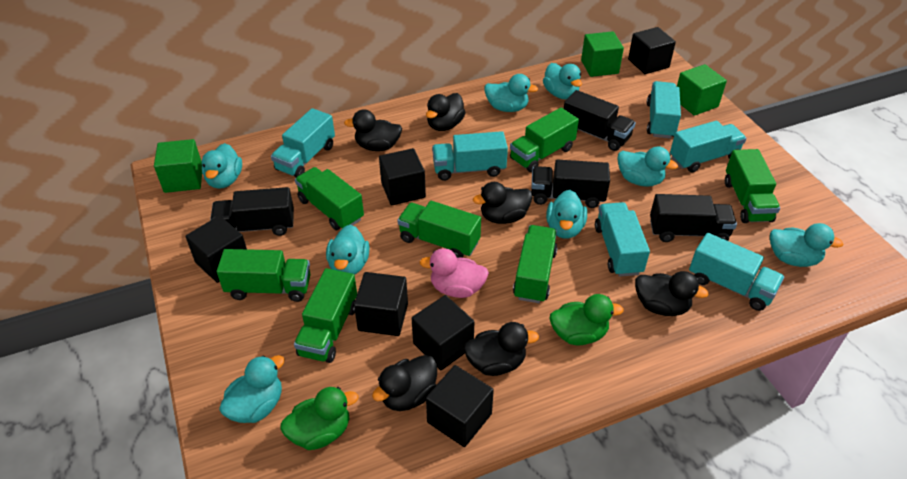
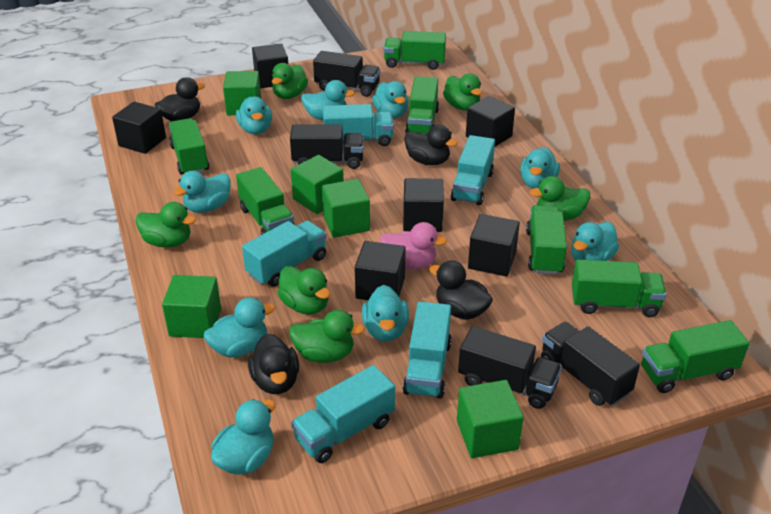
black duck: [344,109,402,151] [372,355,437,411] [426,93,466,131] [463,322,539,376] [473,182,533,224] [635,271,709,316] = 6 -> [155,77,205,122] [248,334,299,394] [404,125,458,165] [429,260,493,320] = 4
green cube: [154,139,202,193] [581,31,624,77] [677,64,727,116] = 3 -> [162,275,221,338] [223,71,261,115] [291,155,344,214] [322,179,370,238] [457,380,524,458] = 5
green duck: [280,387,358,450] [550,294,624,345] = 2 -> [135,202,196,248] [272,63,308,99] [277,266,330,315] [289,310,365,363] [443,74,482,110] [530,176,590,221] = 6
turquoise duck: [202,143,242,189] [219,355,285,423] [326,225,369,275] [484,74,538,112] [543,63,582,100] [546,190,587,239] [617,146,678,187] [770,223,844,267] = 8 -> [173,171,231,213] [204,297,275,358] [211,399,276,475] [236,97,272,134] [301,80,355,120] [362,285,409,342] [372,81,409,118] [520,147,560,189] [571,222,619,261] = 9
turquoise truck: [271,108,335,178] [432,131,508,181] [595,202,650,277] [647,81,681,138] [670,121,746,173] [689,233,785,311] = 6 -> [242,221,327,287] [291,365,395,463] [323,104,394,146] [403,301,452,399] [450,135,495,205] = 5

